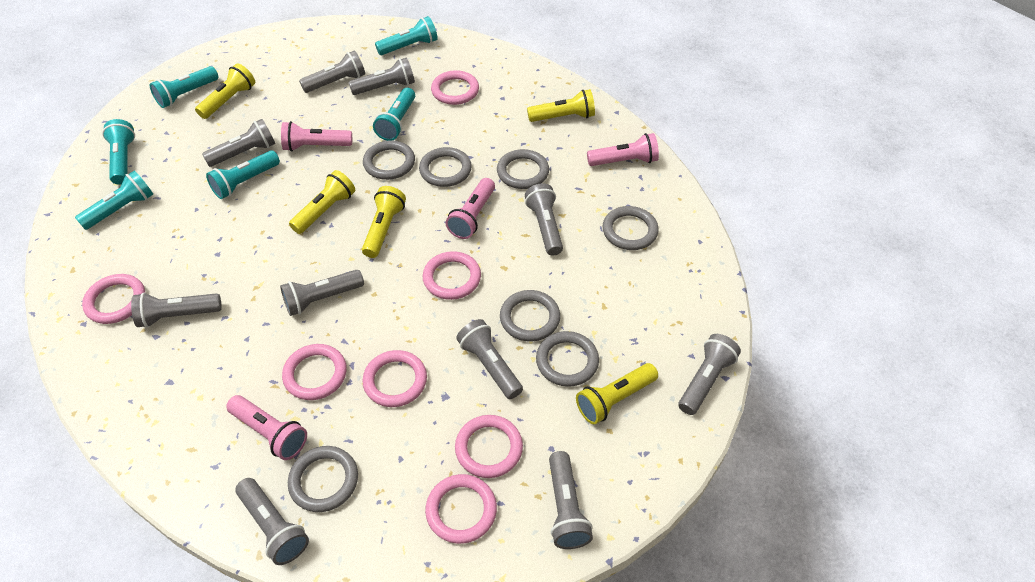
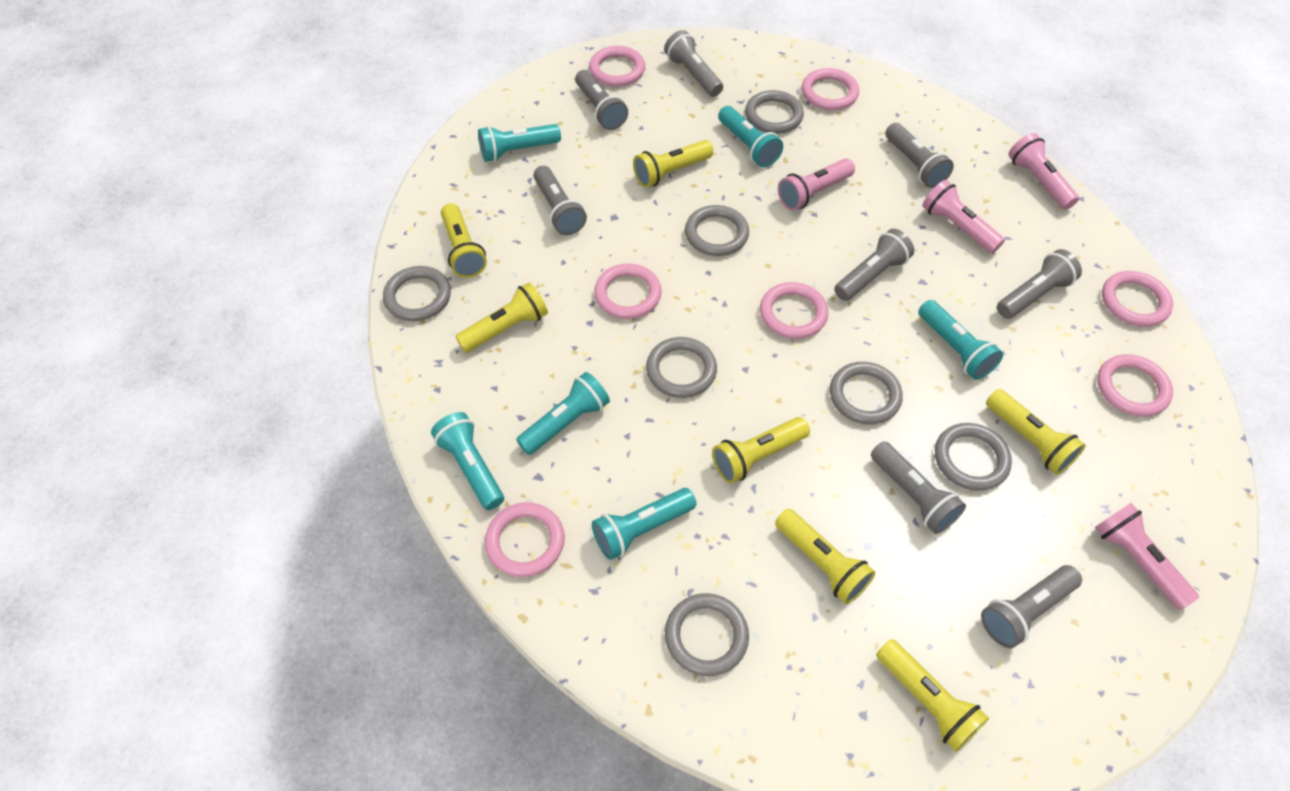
grey flashlight: [131,293,222,328] [202,119,275,167] [235,478,309,565] [280,270,364,316] [299,50,365,93] [348,57,415,95] [456,319,523,399] [525,183,563,256] [549,451,593,549] [678,334,741,415] = 10 -> [533,166,587,235] [575,70,628,130] [664,30,723,97] [834,229,914,301] [871,441,966,534] [885,123,954,188] [981,565,1082,648] [997,249,1082,319] = 8
yellow flashlight: [195,63,255,119] [289,170,355,234] [362,186,406,258] [527,89,595,122] [576,363,658,424] = 5 -> [441,203,487,278] [455,282,548,352] [633,140,714,188] [712,417,810,483] [775,509,875,604] [876,639,989,752] [986,389,1086,475] = 7

